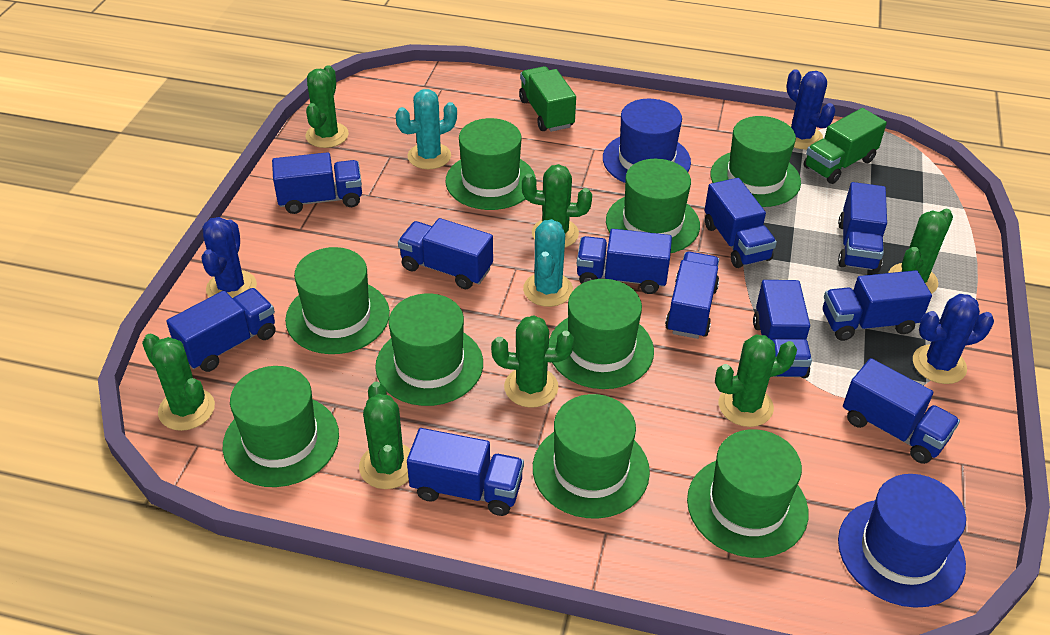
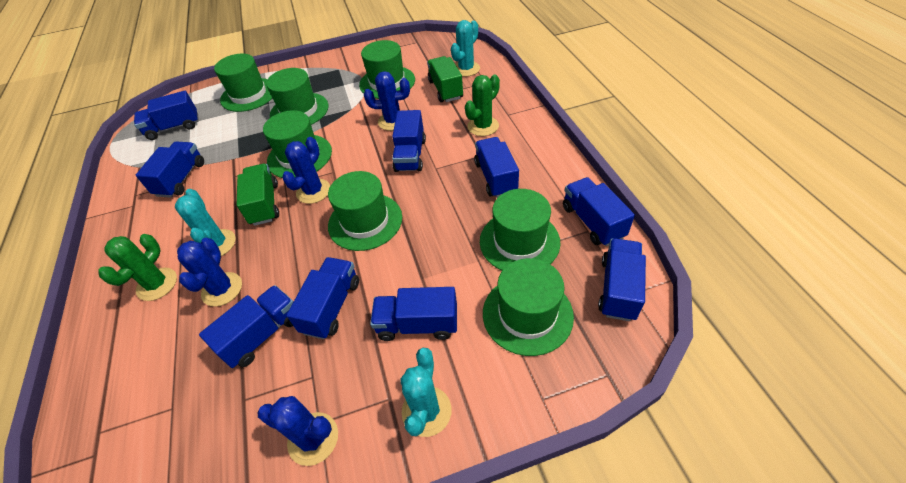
blue cactus: [202,217,257,298] [786,69,836,149] [913,294,994,384] = 3 -> [177,238,242,306] [257,396,338,466] [282,137,330,204] [364,71,410,131] = 4
blue hat: [603,99,691,183] [838,474,966,608] = 2 -> none = 0
blue truck: [166,288,275,372] [272,152,362,214] [398,218,493,289] [407,428,524,516] [577,229,672,294] [665,252,719,339] [704,178,777,268] [753,280,812,378] [823,270,932,341] [838,182,887,272] [843,358,960,464] = 11 -> [134,91,199,140] [136,142,204,198] [199,285,294,368] [286,257,359,339] [370,287,457,341] [392,110,426,172] [474,137,519,198] [563,177,635,246] [598,238,646,321] = 9
green cactus: [142,333,215,431] [306,65,349,148] [359,382,411,489] [491,315,574,408] [522,164,592,247] [715,335,797,427] [888,209,953,294] = 7 -> [98,234,177,301] [465,74,500,136] = 2
green hat: [223,366,339,487] [285,247,390,354] [375,293,483,406] [445,118,536,210] [533,394,650,518] [549,279,654,389] [606,159,700,253] [687,429,808,558] [711,116,801,207] = 9 -> [214,54,272,112] [263,110,332,178] [266,68,328,125] [328,171,402,251] [359,40,415,99] [480,189,560,271] [483,258,574,356] = 7
turquoise cactus: [396,89,457,169] [523,219,573,307] = 2 -> [175,189,236,256] [400,348,452,437] [451,20,480,77] = 3

